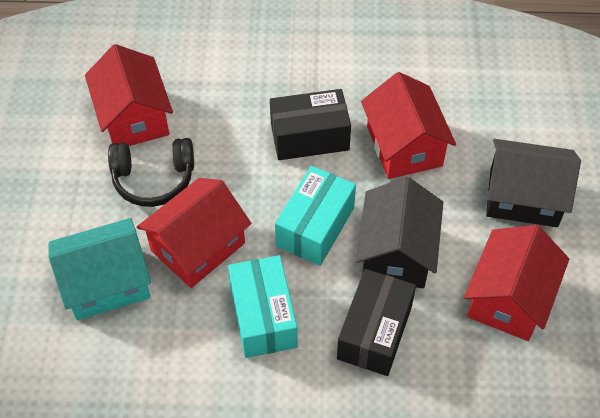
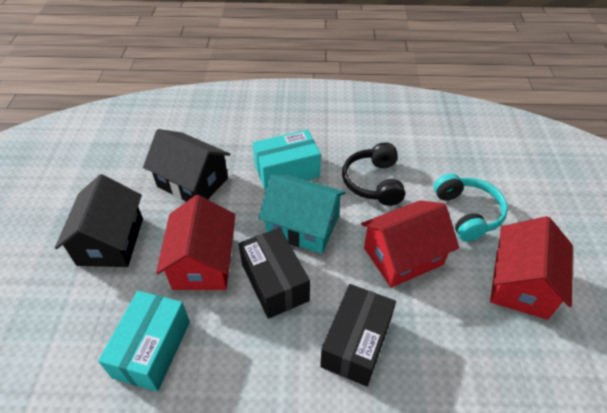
red house: [85,44,173,146] [137,178,252,288] [361,72,456,179] [464,225,569,341] = 4 -> [156,195,235,290] [361,200,459,288] [490,216,573,320] = 3
turquoise headphones: none = 0 -> [434,173,508,242] = 1

